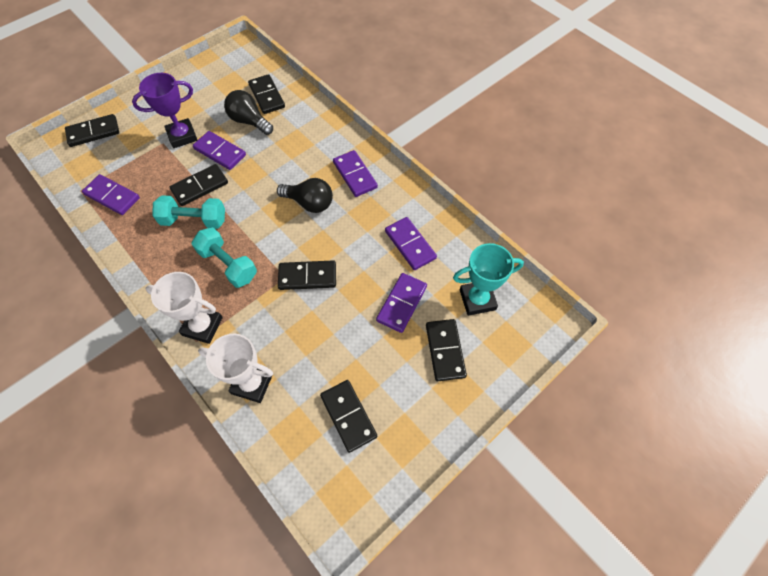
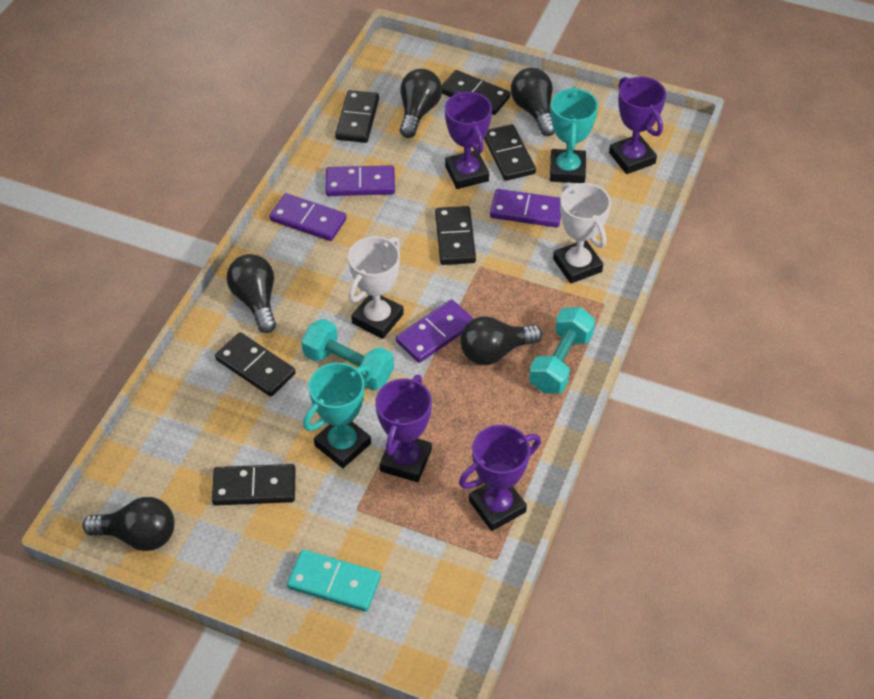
black light bulb: [224,90,273,135] [277,178,333,213] = 2 -> [82,497,175,551] [227,254,276,333] [400,69,442,138] [460,316,542,365] [511,68,555,136] = 5
purple domino: [82,174,140,215] [193,131,246,170] [333,150,378,197] [376,273,427,333] [385,217,437,270] = 5 -> [269,193,347,241] [326,165,395,196] [396,299,474,363] [490,189,561,228] = 4
purple trophy: [132,73,197,148] = 1 -> [375,374,432,482] [445,91,492,189] [459,425,541,531] [609,76,666,174] = 4
turquoise domino: none = 0 -> [287,550,381,612] = 1
turquoise trophy: [453,243,524,316] = 1 -> [303,362,372,468] [550,87,598,183] = 2

